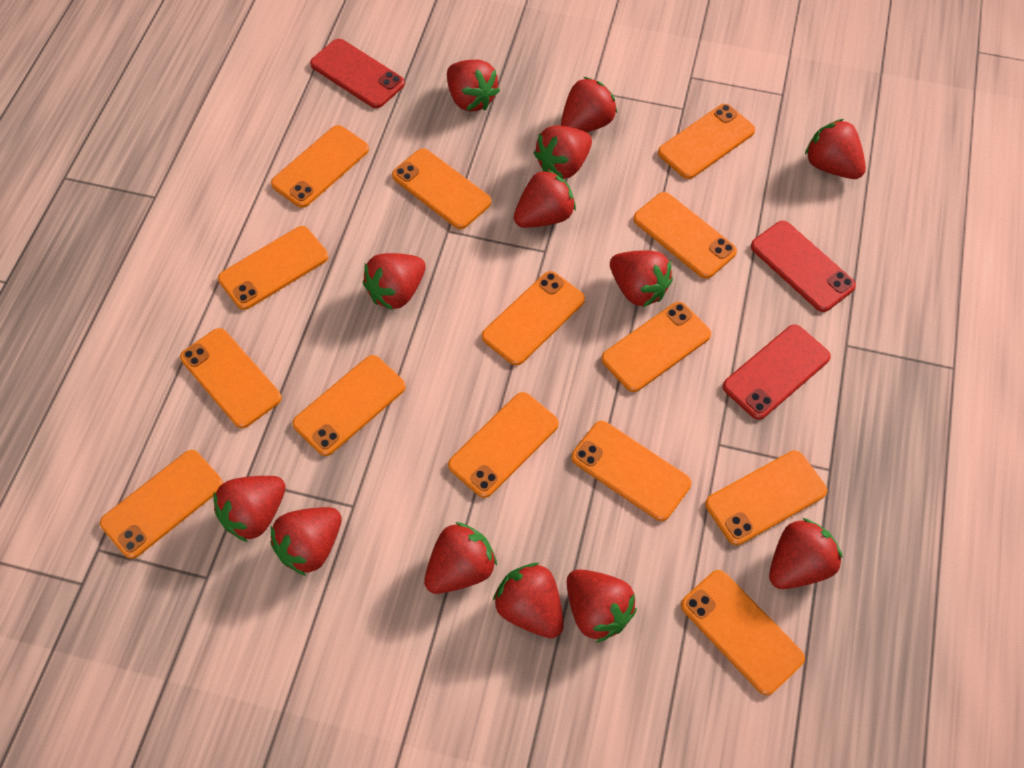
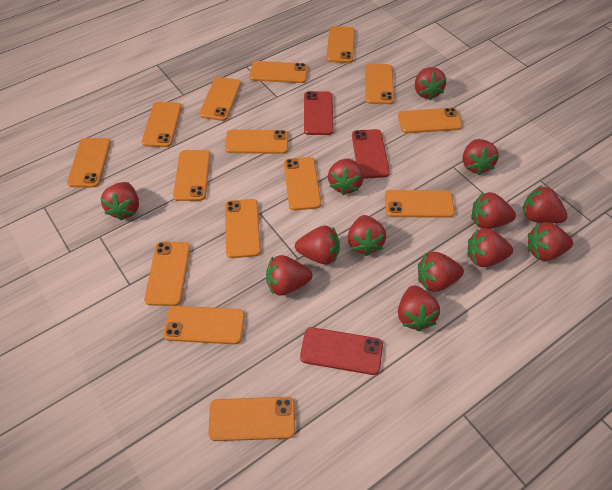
orange phone: [100,450,223,559] [180,328,282,428] [218,226,328,310] [271,125,369,208] [292,355,406,456] [392,148,491,229] [448,392,559,498] [482,271,585,366] [571,421,692,521] [601,302,711,392] [633,192,737,279] [658,104,755,179] [681,570,805,695] [705,451,827,545] = 14 -> [67,138,111,188] [142,102,182,147] [144,242,190,306] [163,306,245,344] [173,150,210,201] [199,77,241,121] [208,397,295,441] [225,130,288,154] [225,199,261,258] [250,61,308,83] [284,157,321,211] [326,26,355,63] [365,64,394,104] [385,190,455,218] [398,108,462,133] = 15

